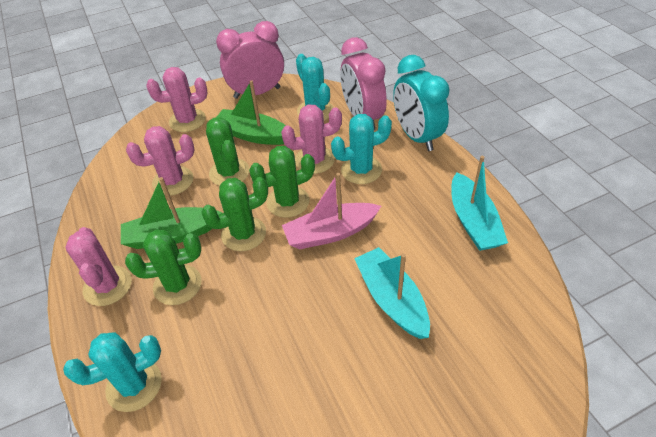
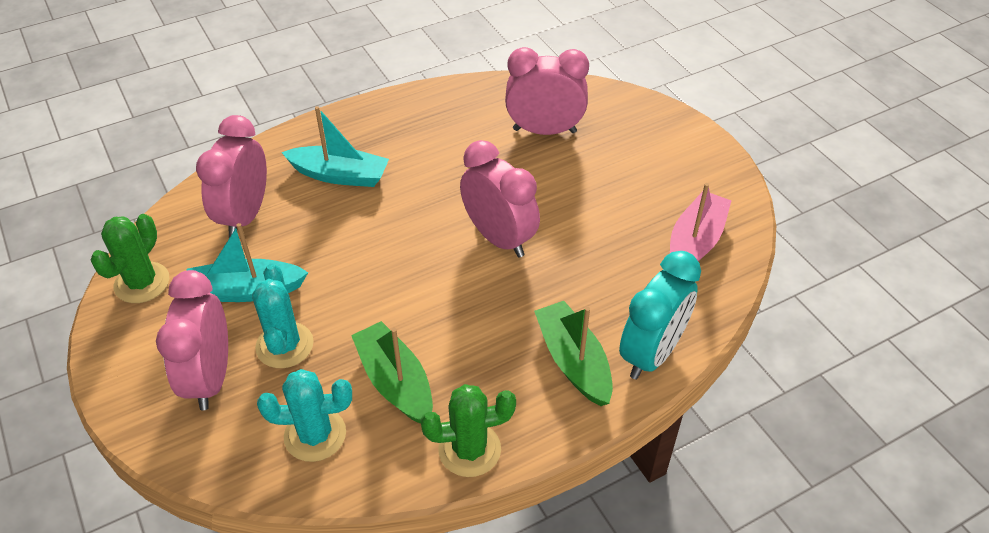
green cactus: [125,229,202,305] [201,177,268,251] [206,117,250,186] [249,146,315,218] = 4 -> [91,214,169,303] [420,384,516,477] = 2
pink cactus: [65,227,132,306] [126,126,194,195] [146,67,208,132] [281,104,342,174] = 4 -> none = 0
pink clock: [216,21,284,99] [340,37,387,130] = 2 -> [156,270,228,410] [196,115,267,238] [460,140,540,258] [505,47,589,135] = 4
turquoise cactus: [63,332,162,412] [296,54,333,121] [331,114,392,184] = 3 -> [252,264,314,368] [257,369,352,462] = 2

